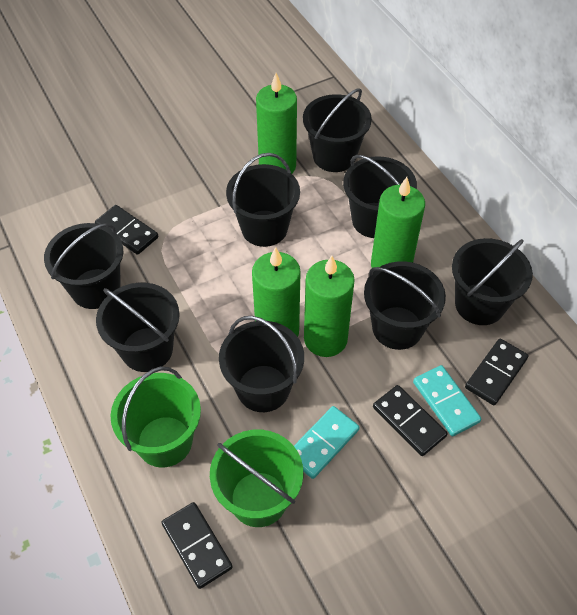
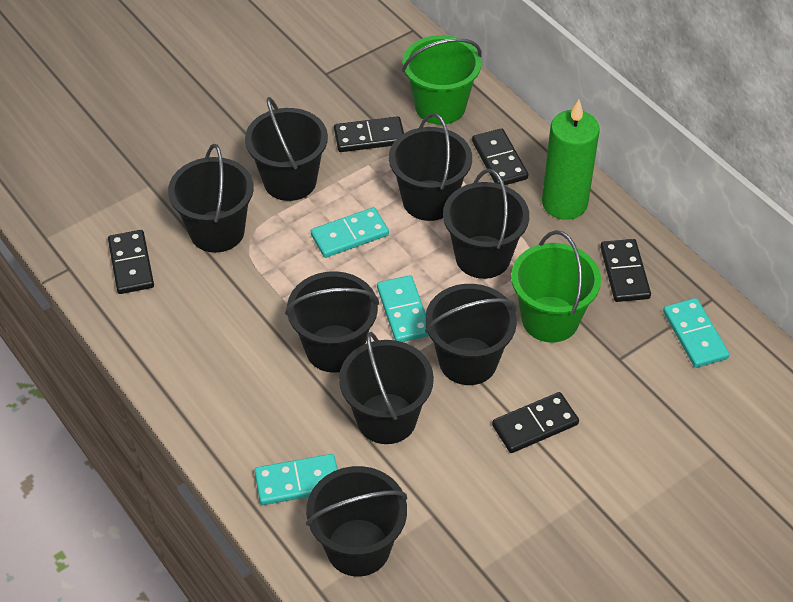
black domino: [95,205,158,255] [161,502,233,589] [373,385,447,456] [465,339,528,405] = 4 -> [108,230,154,294] [334,116,404,152] [472,128,528,185] [492,392,579,453] [600,239,651,302] = 5
green candle: [252,247,301,337] [256,73,297,174] [304,255,355,357] [371,177,425,268] = 4 -> [542,100,600,220] = 1
turquoise domino: [294,406,360,479] [413,365,481,437] = 2 -> [254,454,338,505] [311,207,389,258] [377,275,429,342] [663,298,729,368] = 4

